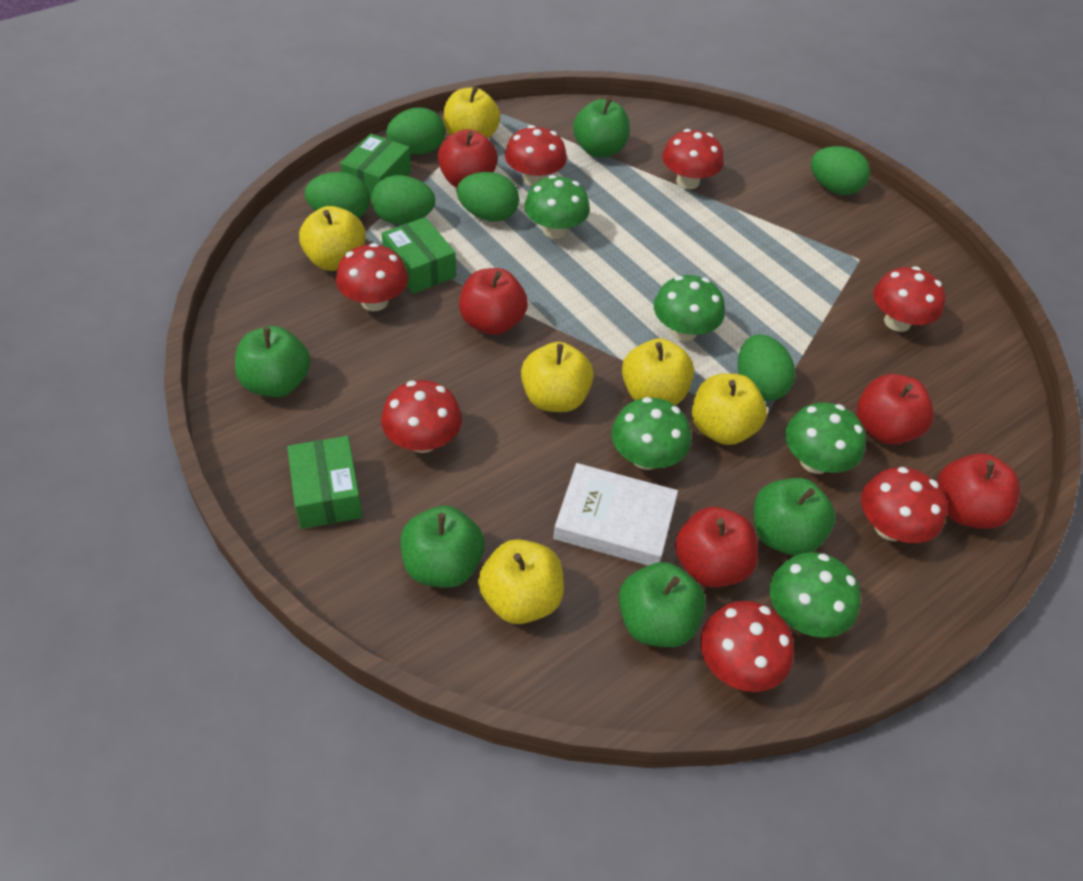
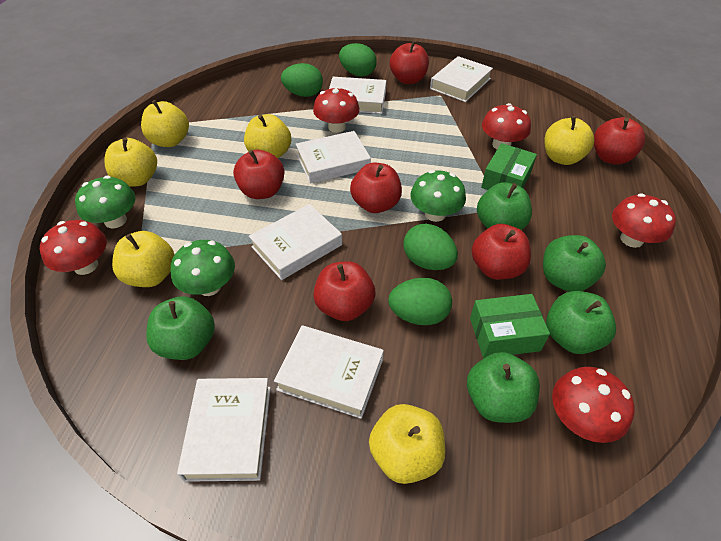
green box: [287,436,363,529] [340,134,411,198] [382,217,456,294] = 3 -> [470,294,550,358] [481,143,537,190] = 2
green egg: [305,172,370,218] [371,175,435,224] [386,107,445,154] [457,172,519,222] [738,334,795,401] [811,146,870,195] = 6 -> [281,63,323,97] [339,43,377,77] [388,278,452,325] [403,224,458,270] = 4
green mushroom: [524,175,590,239] [611,397,691,470] [654,275,725,341] [770,552,861,638] [785,403,866,474] = 5 -> [75,176,136,228] [170,240,235,296] [410,170,466,222] = 3
red apple: [438,129,498,188] [459,268,528,335] [675,507,758,587] [857,374,934,445] [937,454,1020,529] = 5 -> [233,150,285,199] [313,261,375,321] [350,163,402,213] [390,41,429,84] [472,224,531,280] [594,117,645,165] = 6
red mushroom: [336,243,408,311] [381,380,462,453] [505,125,567,186] [662,129,723,189] [700,601,794,692] [861,467,947,543] [873,266,945,332] = 7 -> [40,220,107,275] [313,87,360,133] [482,103,531,149] [552,367,634,443] [612,193,676,248] = 5
white book: [553,463,678,566] = 1 -> [177,378,271,482] [249,204,342,280] [274,325,384,419] [296,131,371,184] [329,77,386,114] [430,56,493,102] = 6

